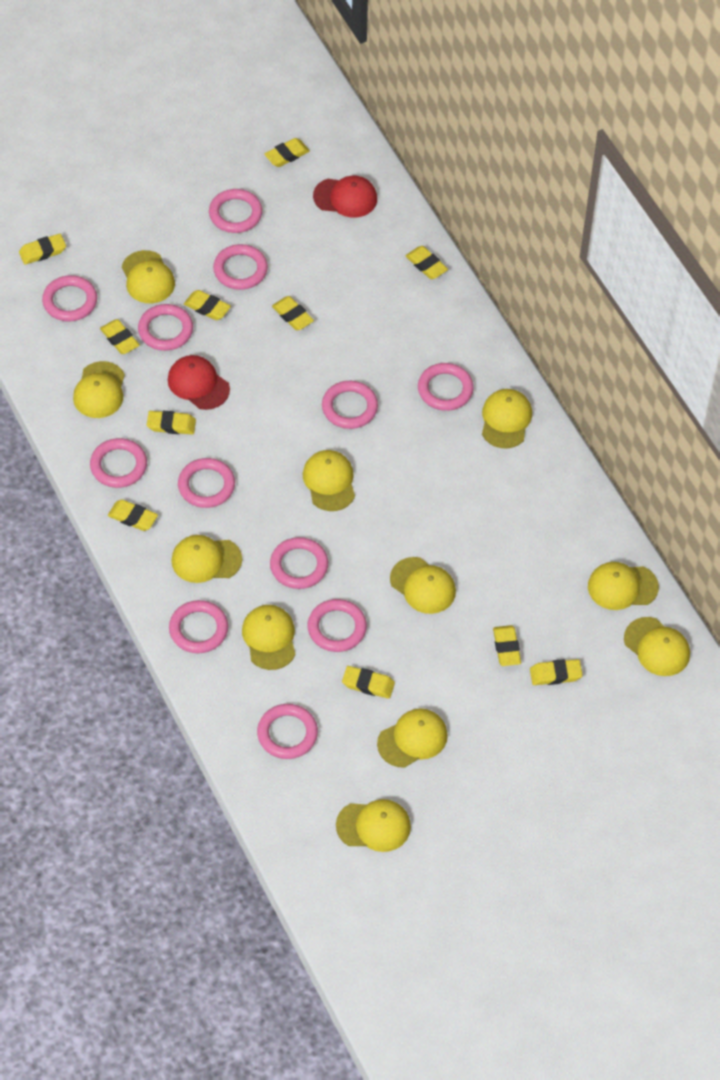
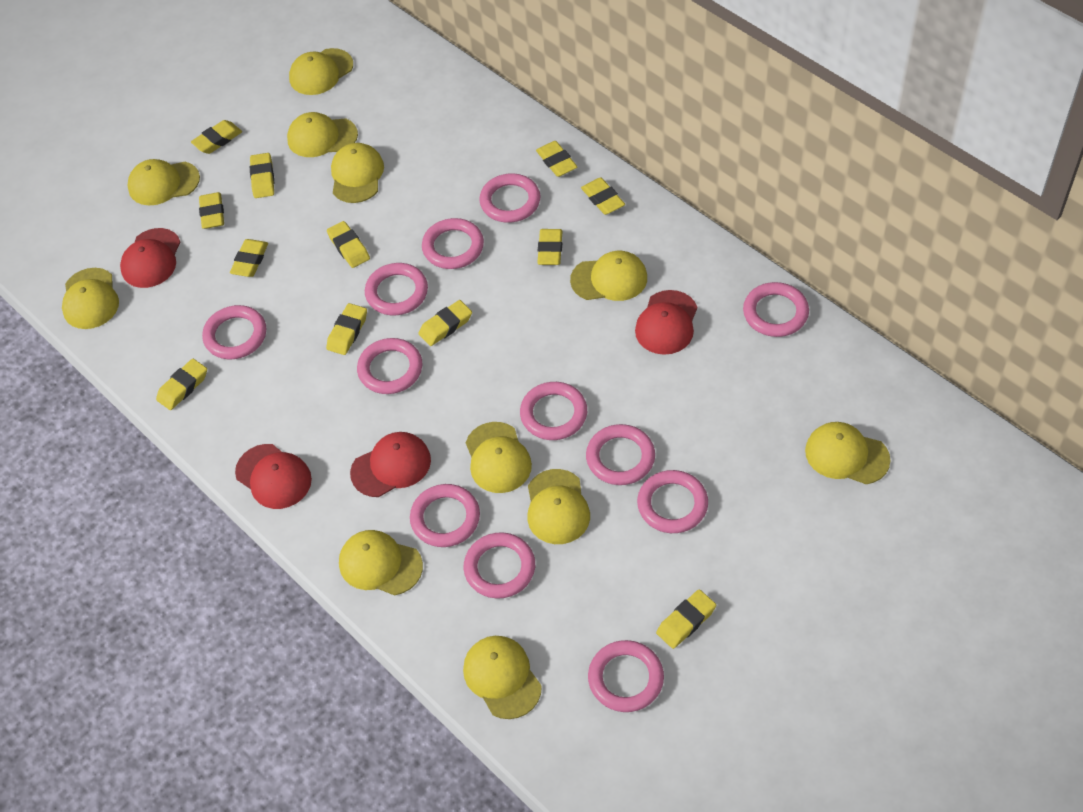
red cap: [168,355,230,410] [313,176,377,218] = 2 -> [120,228,180,288] [235,444,312,509] [350,432,431,497] [635,290,697,355] = 4
yellow eraser: [19,234,66,265] [100,319,140,354] [108,500,158,531] [147,411,196,434] [184,290,231,320] [264,138,310,167] [272,296,314,330] [342,666,395,699] [405,246,448,279] [493,625,521,666] [530,659,583,685] = 11 -> [156,359,207,410] [191,120,242,154] [199,192,224,229] [230,239,268,277] [250,153,274,198] [326,303,367,355] [327,221,370,268] [418,300,472,346] [536,141,577,177] [537,229,563,265] [581,178,625,215] [656,589,716,649] = 12

